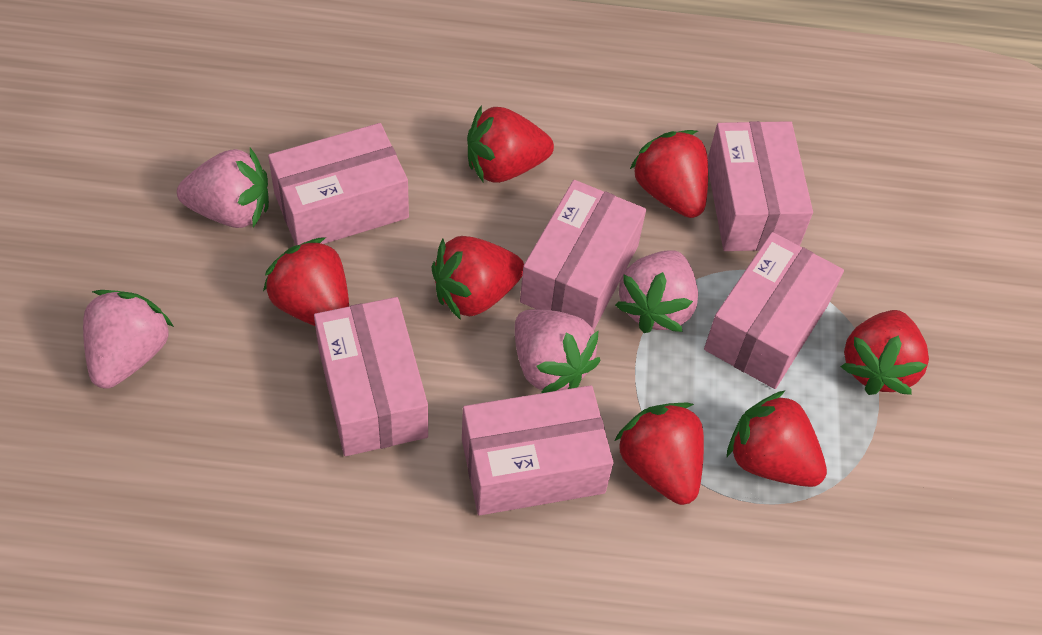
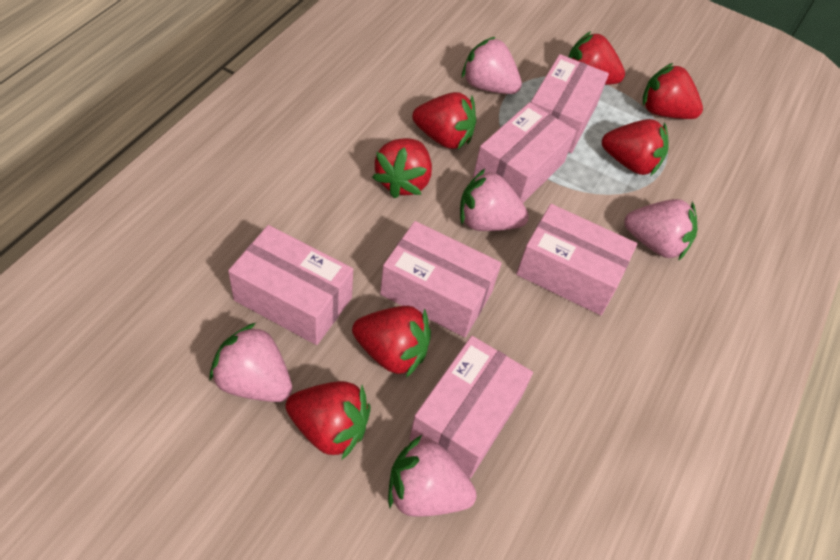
pink strawberry: [83,290,174,389] [177,148,269,228] [515,309,601,393] [615,250,698,333] = 4 -> [209,323,292,402] [388,435,477,517] [460,169,529,231] [462,37,522,94] [624,199,698,261] = 5

